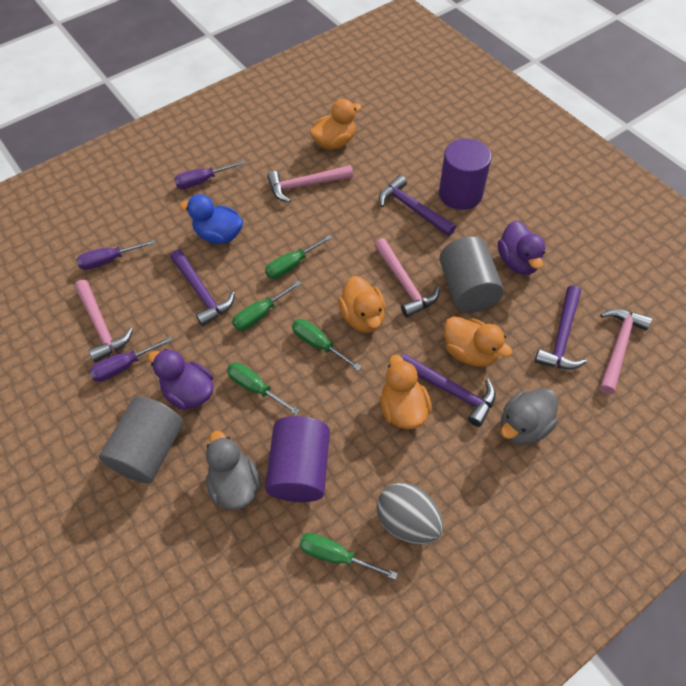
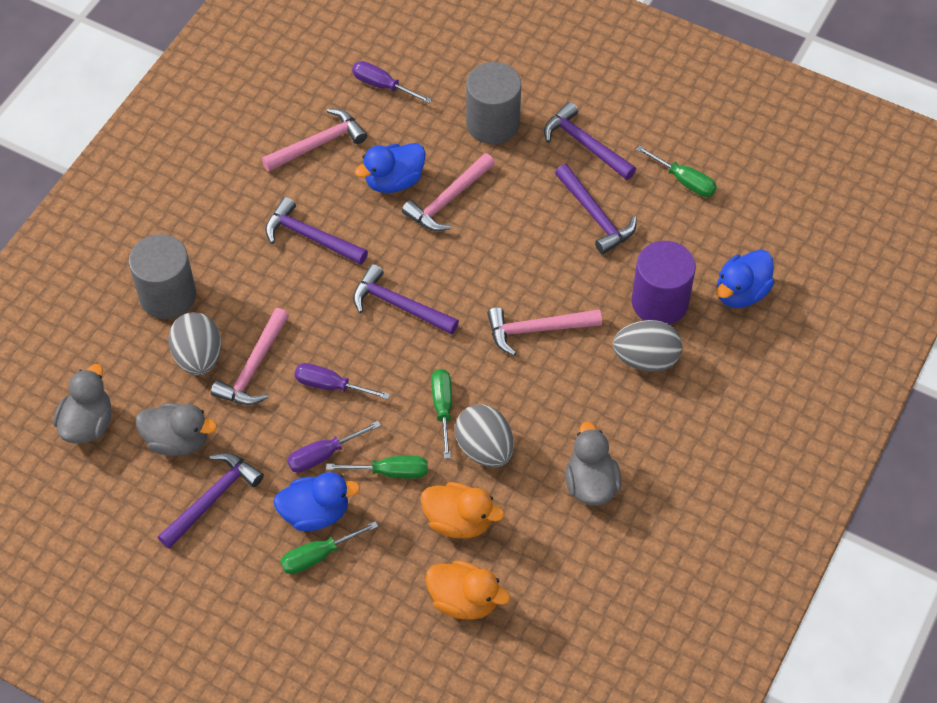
blue duck: [180,194,243,244] = 1 -> [273,472,360,531] [355,143,426,193] [717,250,775,308] = 3
green screwdriver: [227,362,300,415] [232,280,302,331] [265,235,333,279] [292,319,362,371] [299,533,398,580] = 5 -> [280,521,378,574] [326,456,427,478] [431,369,452,459] [636,145,717,197] = 4
grey duck: [206,431,261,510] [501,388,558,445] = 2 -> [53,364,111,444] [136,403,217,456] [565,422,621,505] = 3
grey egg: [377,482,443,544] = 1 -> [168,312,221,375] [455,404,514,467] [613,320,682,372] = 3
orange duck: [310,99,362,150] [338,276,386,333] [380,355,432,429] [444,316,512,367] = 4 -> [421,482,504,538] [426,560,510,620] = 2
purple cylinder: [265,416,330,502] [439,138,492,210] = 2 -> [632,241,696,325] = 1
purple duck: [148,349,214,410] [498,221,546,275] = 2 -> none = 0
purple hammer: [170,250,235,326] [379,175,456,236] [402,354,496,427] [535,285,587,370] = 4 -> [158,453,264,549] [265,197,368,265] [353,264,459,335] [544,102,636,180] [555,164,637,254] = 5

